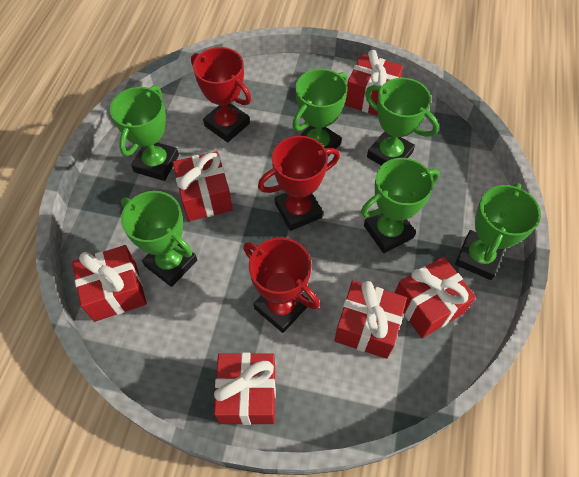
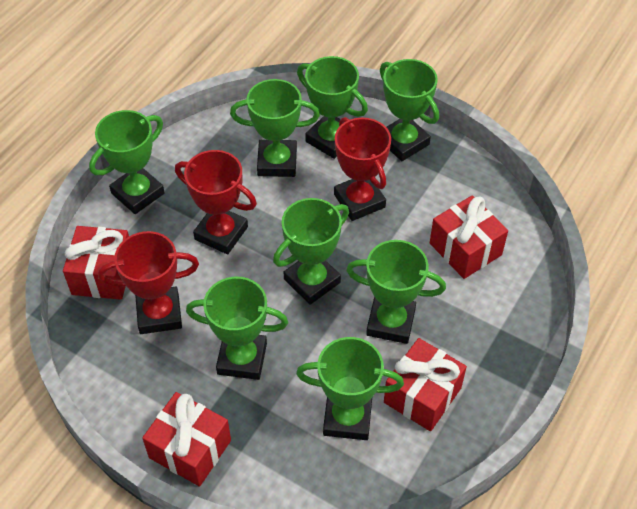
green trophy: [110,85,179,181] [121,191,197,287] [292,69,348,156] [361,158,440,253] [365,78,439,166] [455,183,541,280] = 6 -> [89,110,165,214] [186,277,288,380] [230,79,320,177] [273,198,349,305] [296,337,404,440] [297,56,368,159] [346,240,446,344] [380,59,439,161] = 8
red gift: [72,245,147,322] [173,151,232,221] [214,352,276,425] [334,281,407,359] [345,50,403,116] [395,257,476,338] = 6 -> [63,226,129,300] [142,392,231,487] [384,338,467,431] [430,195,508,279] = 4

